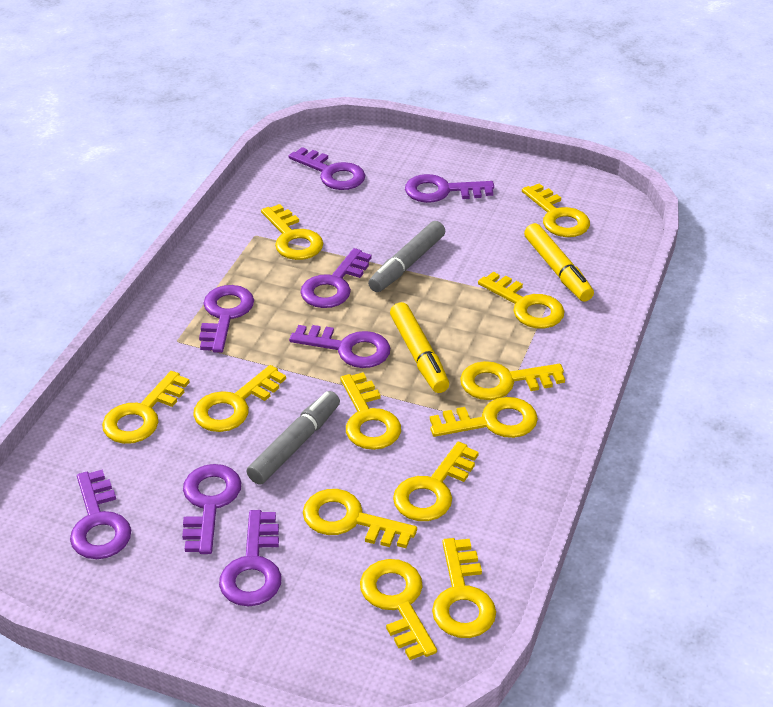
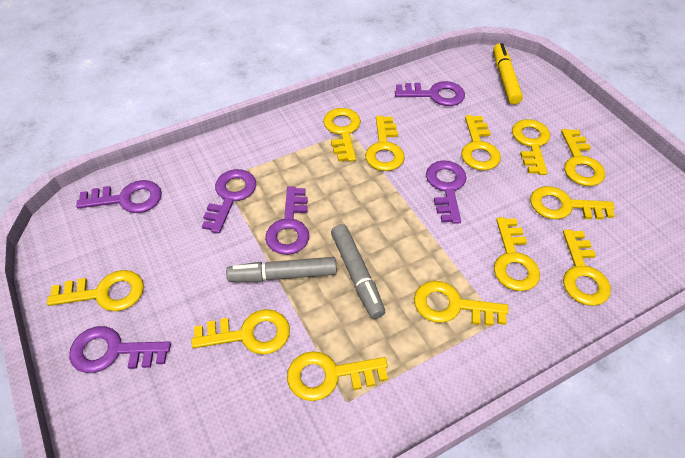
purple key: [70,469,131,559] [182,464,241,554] [199,285,254,353] [219,510,282,606] [288,147,365,190] [289,325,390,368] [300,248,372,308] [405,174,494,203] = 8 -> [69,326,171,373] [76,180,162,213] [202,169,256,234] [265,187,309,255] [395,81,465,106] [426,160,467,224] = 6
yellow marker: [390,302,449,393] [524,223,594,302] = 2 -> [493,43,523,104] = 1

